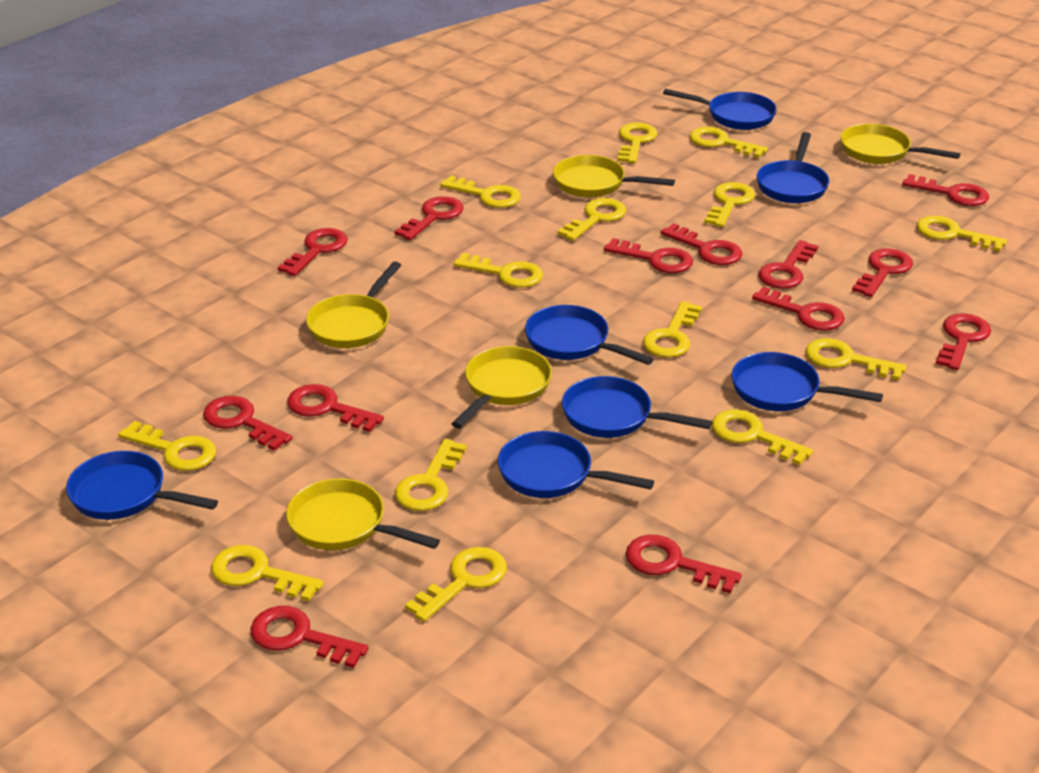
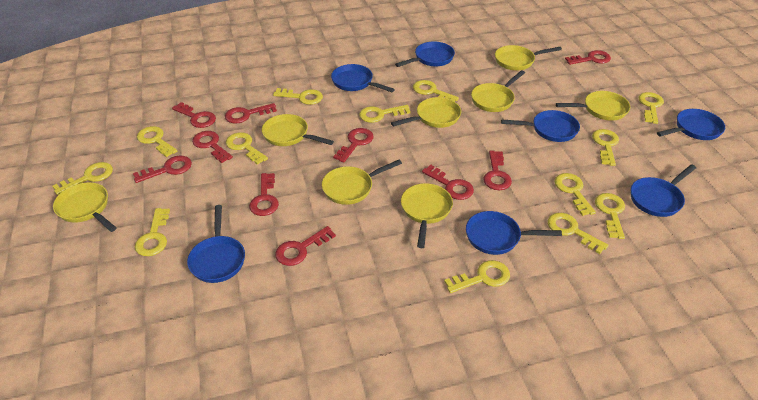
red key: [203,396,292,451] [250,606,369,668] [278,228,348,276] [287,384,384,432] [395,196,464,240] [604,238,693,273] [626,535,741,594] [661,223,742,265] [752,286,845,331] [759,240,818,289] [852,249,913,297] [902,174,989,206] [936,313,991,370] = 13 -> [133,155,192,183] [172,102,216,128] [192,131,233,163] [225,103,277,123] [249,173,279,216] [275,226,336,266] [333,128,374,162] [422,165,474,200] [483,151,512,190] [565,50,611,65] = 10
yellow key: [118,421,216,471] [211,545,324,601] [395,439,467,511] [405,547,507,622] [440,175,521,208] [454,253,543,288] [557,198,626,241] [617,123,658,163] [643,301,702,358] [689,127,768,158] [704,182,755,227] [712,409,813,465] [805,338,906,380] [916,216,1007,252] = 14 -> [52,162,113,195] [135,208,170,256] [137,126,177,157] [226,132,268,165] [273,88,323,105] [359,105,411,123] [413,80,459,102] [444,260,510,293] [548,213,609,254] [555,173,596,216] [592,129,619,166] [595,193,625,239] [638,92,664,124] = 13
yellow pan: [286,478,440,550] [306,262,401,348] [452,346,552,429] [553,155,675,198] [840,124,960,164] = 5 -> [53,182,117,232] [262,114,334,146] [322,160,402,205] [391,97,461,128] [401,183,453,248] [471,70,525,112] [495,45,562,71] [556,91,630,121] = 8

